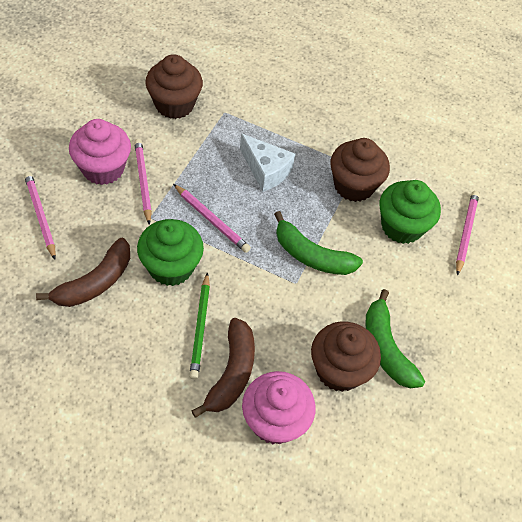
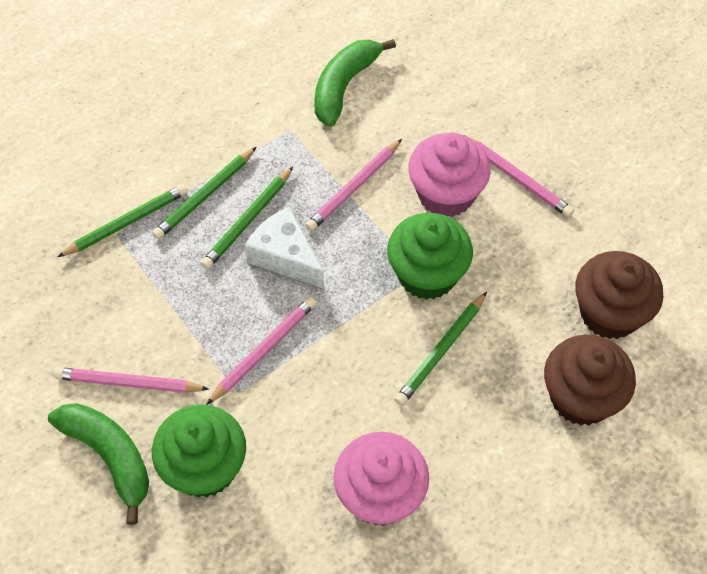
brown banana: [36,238,130,307] [192,318,255,418] = 2 -> none = 0
brown cupcake: [145,54,203,119] [311,321,381,392] [330,138,390,202] = 3 -> [544,335,636,426] [575,251,663,339] = 2
green pencil: [189,272,210,380] = 1 -> [57,184,188,257] [152,147,256,240] [201,167,293,269] [394,292,487,406] = 4

